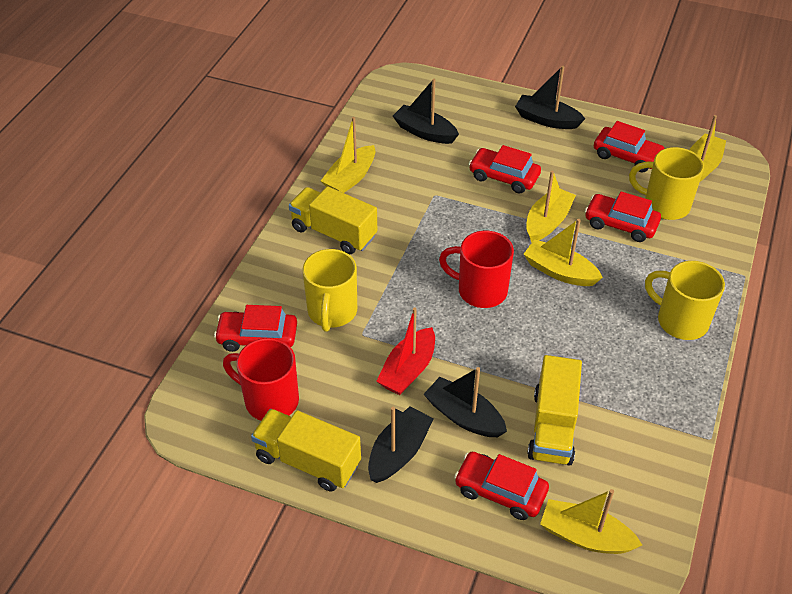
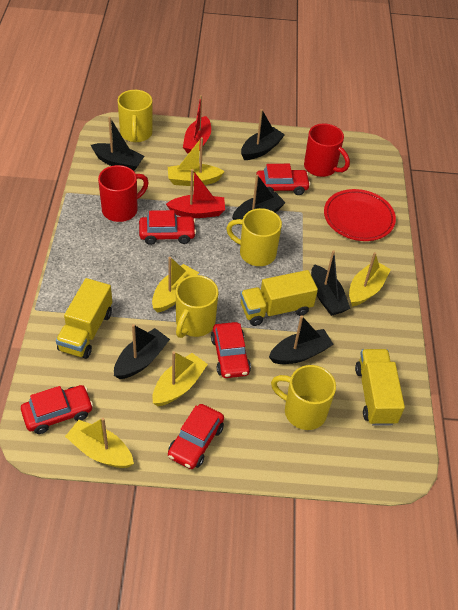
black boat: [368,406,434,483] [393,79,459,144] [424,367,507,437] [515,66,585,129] = 4 -> [91,117,144,171] [114,324,170,379] [232,174,286,225] [241,109,285,160] [269,315,333,364] [311,250,350,316] = 6
red boat: [376,308,435,395] = 1 -> [166,169,225,218] [183,95,211,154] = 2
red plate: none = 0 -> [324,189,396,241] = 1
yellow mug: [302,249,357,332] [629,147,704,220] [645,261,725,340] = 3 -> [117,90,153,142] [176,275,218,338] [226,208,282,266] [271,365,336,430] = 4

